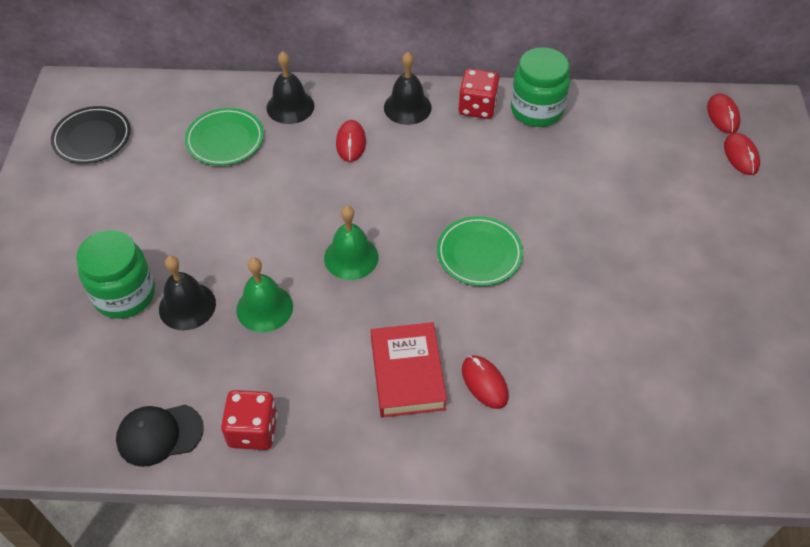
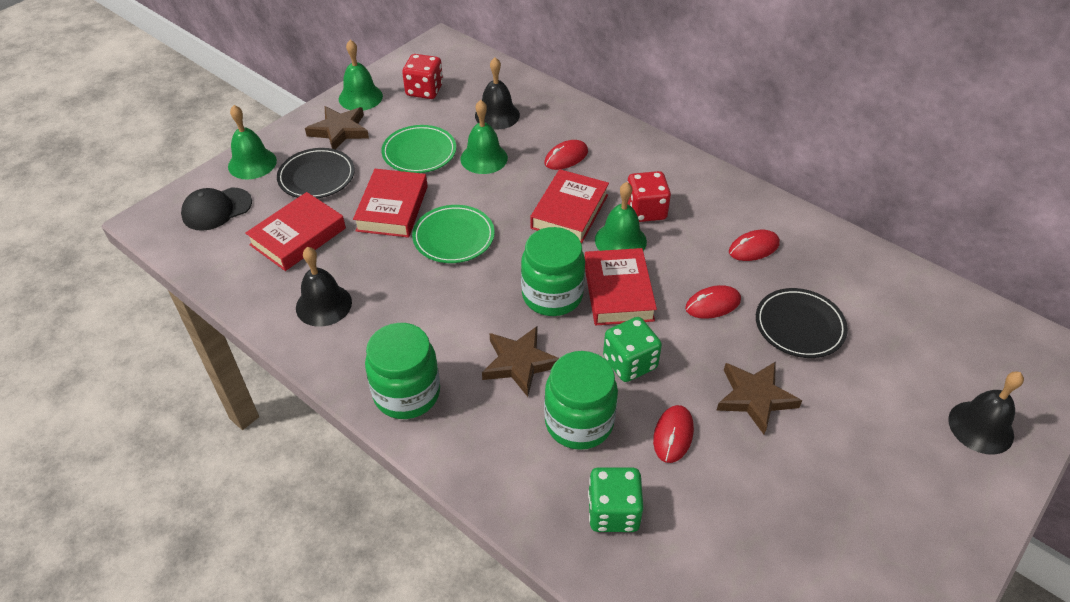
black plate: [51,106,131,164] = 1 -> [277,148,355,198] [756,288,848,358] = 2
brown star: none = 0 -> [305,106,369,150] [482,326,559,397] [717,362,802,434] = 3
green bell: [236,258,293,332] [324,206,378,280] = 2 -> [228,105,277,179] [339,40,383,111] [460,100,508,174] [595,182,647,251] = 4
green dice: none = 0 -> [588,467,644,532] [603,317,662,382] = 2
green jar: [76,230,155,319] [511,47,570,127] = 2 -> [365,323,440,419] [521,227,585,316] [544,351,618,450] = 3
red book: [371,322,447,417] = 1 -> [245,192,346,271] [353,169,428,238] [530,169,609,244] [585,248,657,325] = 4

